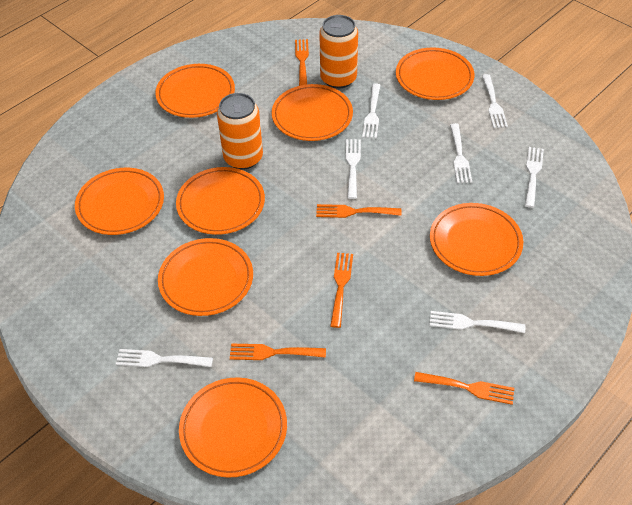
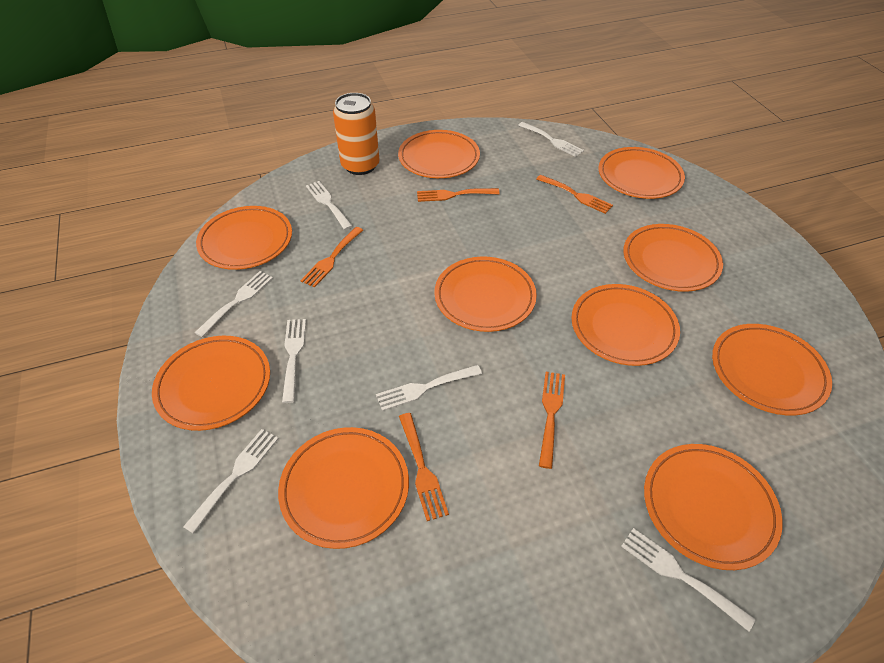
orange can: [217,93,263,170] [319,15,358,89] = 2 -> [333,93,380,175] = 1
orange plate: [75,168,164,235] [155,64,235,118] [158,238,253,316] [176,167,265,235] [179,377,287,478] [272,84,353,141] [396,47,475,100] [430,203,523,276] = 8 -> [152,336,270,431] [196,206,292,270] [278,427,409,549] [398,130,480,178] [434,257,537,332] [571,284,680,366] [599,147,685,199] [623,224,723,292] [644,444,783,570] [712,324,832,416] = 10

